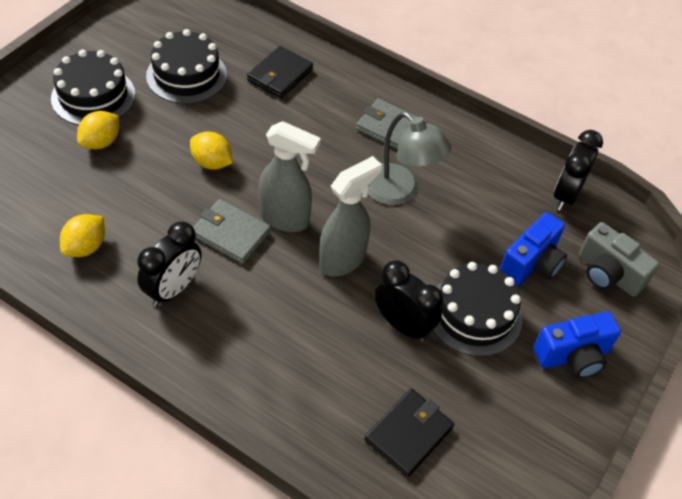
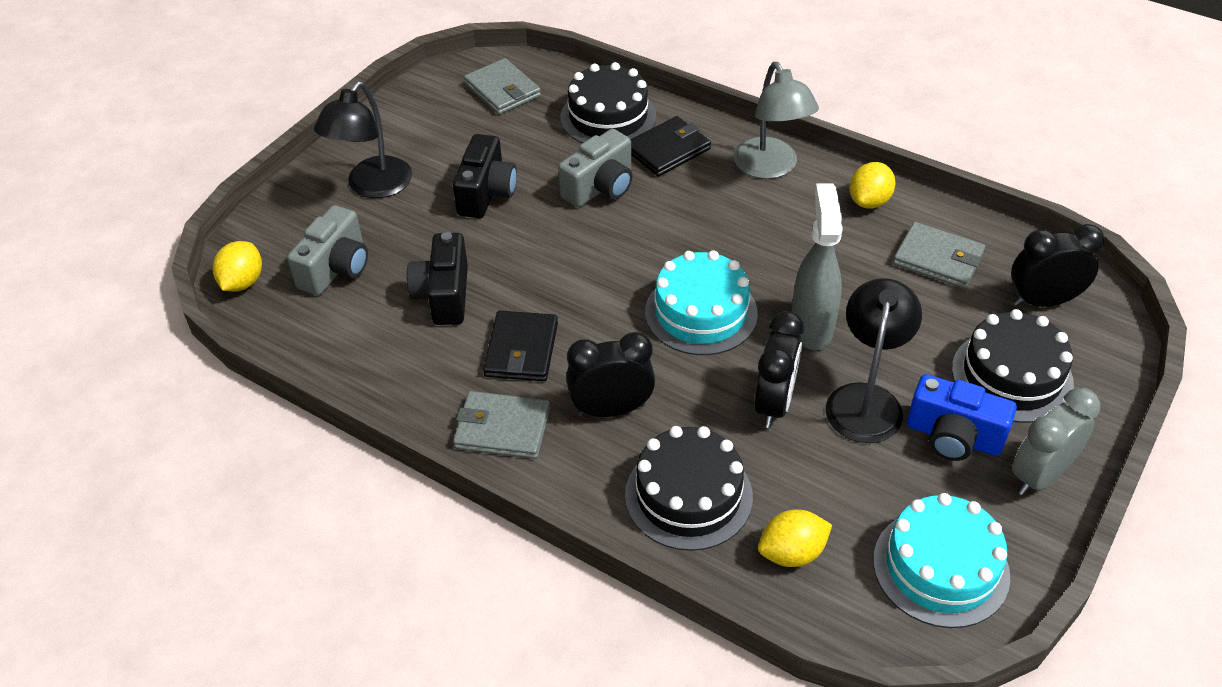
black camera: none = 0 -> [407,232,468,325] [453,134,517,218] = 2
black lamp: none = 0 -> [314,81,412,198] [826,278,922,443] = 2
blue camera: [500,212,567,285] [533,312,621,378] = 2 -> [907,374,1017,461] = 1
grey camera: [578,222,659,297] = 1 -> [287,205,368,295] [558,129,633,207] = 2
grey clock: none = 0 -> [1012,388,1101,495] = 1
grey spray bottle: [258,121,321,232] [319,156,382,277] = 2 -> [792,183,843,350] = 1
grey wallet: [193,199,271,264] [356,98,427,150] = 2 -> [453,391,550,459] [464,58,541,115] [893,222,985,289] = 3
turquoise cake: none = 0 -> [645,250,758,355] [873,493,1010,628] = 2

